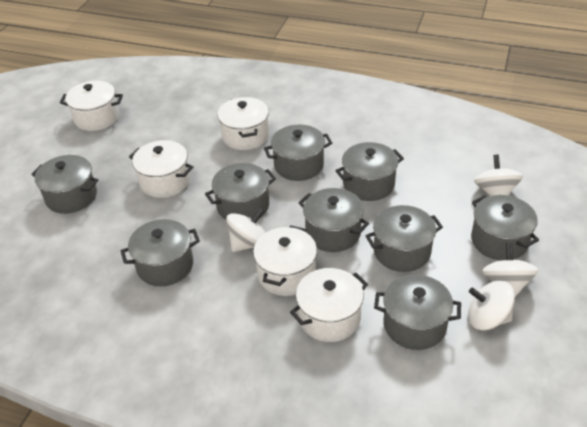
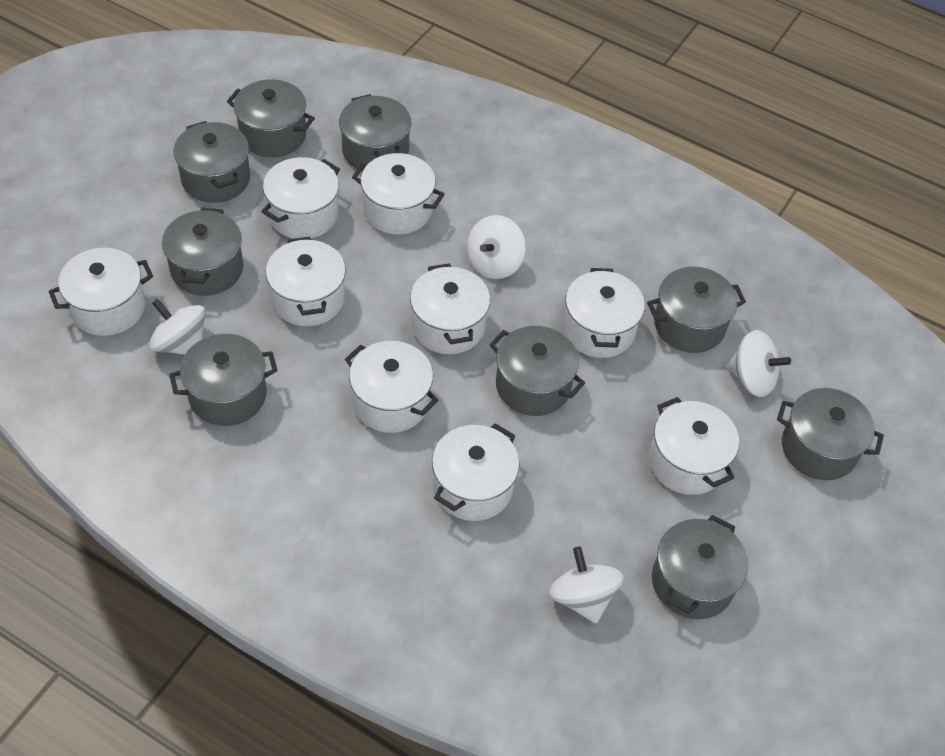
white pot: [60,81,123,131] [129,140,193,198] [217,97,269,150] [253,225,317,296] [290,268,368,342] = 5 -> [49,248,153,336] [261,157,340,239] [266,237,346,326] [345,341,439,433] [352,153,445,235] [410,263,490,354] [432,423,520,521] [563,268,645,358] [649,397,739,495] = 9

